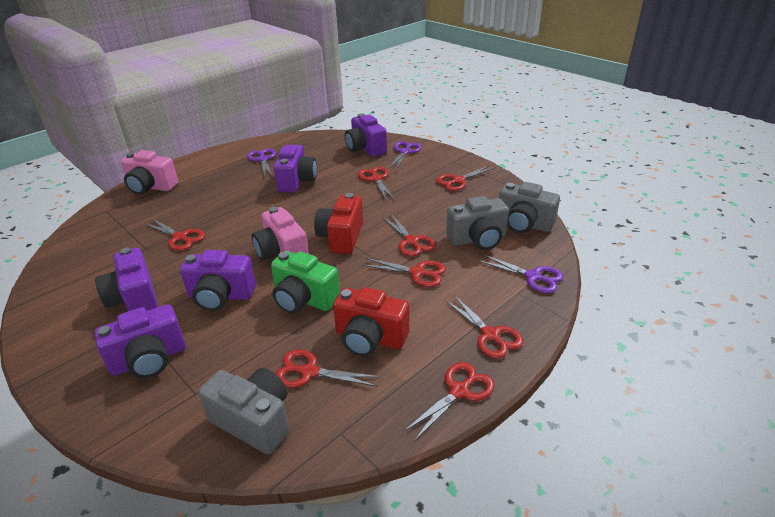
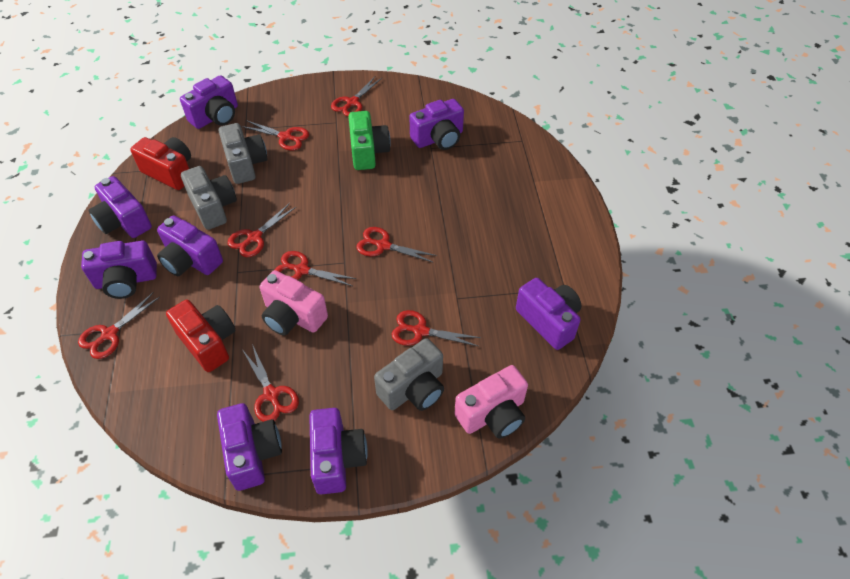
purple camera: [94,304,186,378] [95,248,158,311] [180,250,256,311] [274,145,317,193] [345,114,387,157] = 5 -> [81,241,157,299] [89,176,152,238] [157,215,223,276] [180,75,238,129] [217,403,282,491] [309,408,368,495] [409,99,464,150] [516,278,581,350] = 8
purple scissors: [247,149,276,178] [388,141,422,170] [477,254,563,293] = 3 -> none = 0

